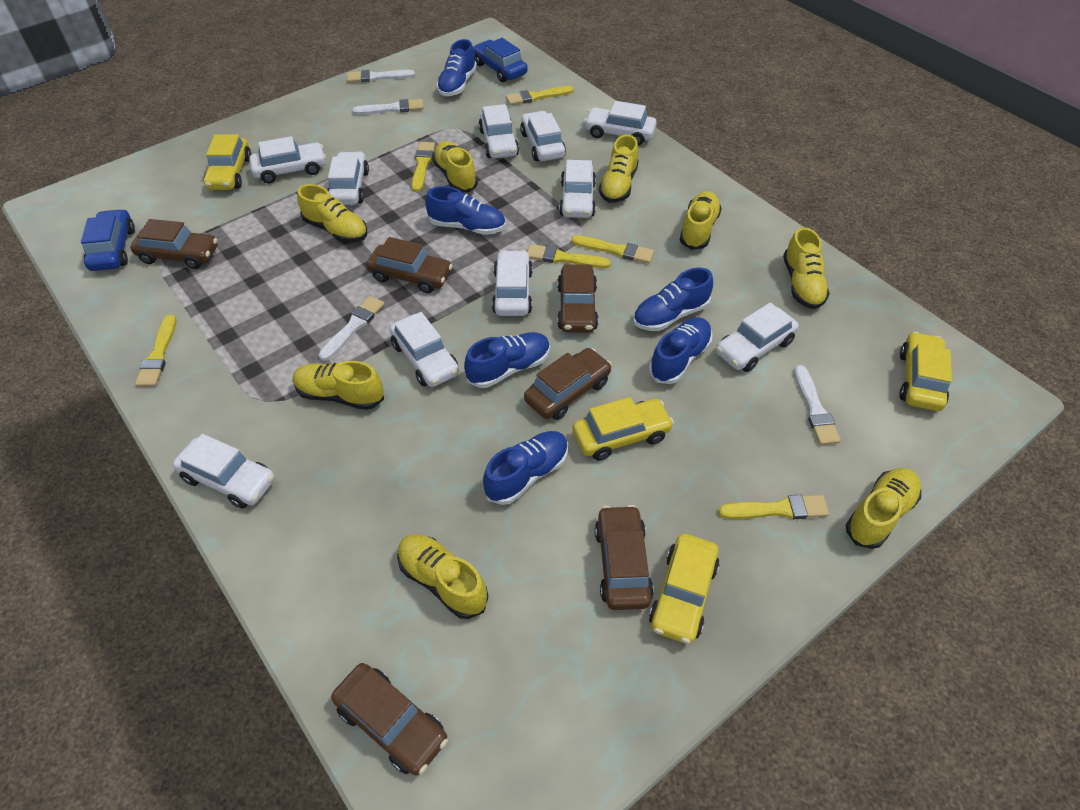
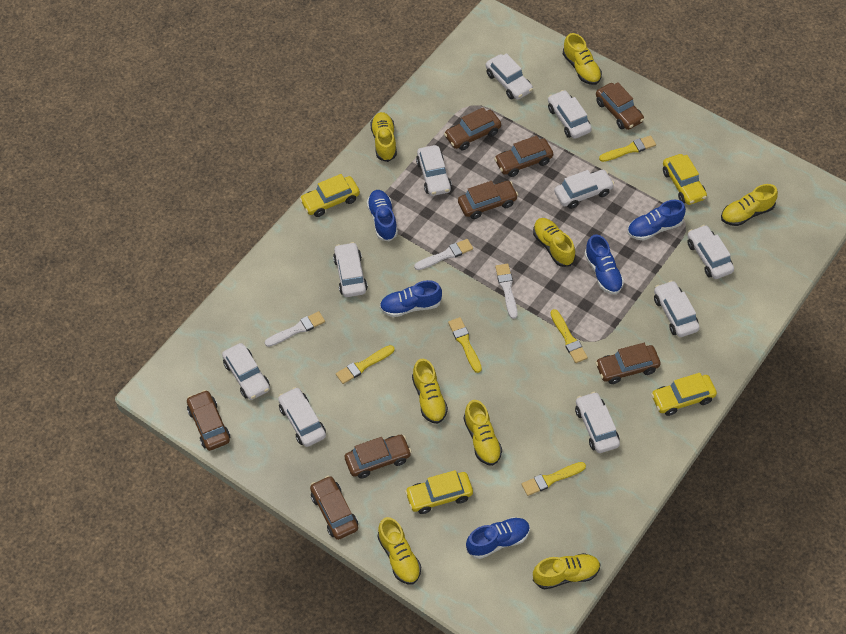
blue car: [81,209,135,271] [473,38,528,82] = 2 -> none = 0
blue shoe: [425,186,506,235] [437,39,477,96] [464,332,550,388] [483,431,568,505] [633,268,713,331] [649,317,712,384] = 6 -> [367,190,398,242] [380,280,442,317] [466,517,530,559] [584,234,624,294] [627,200,686,240] = 5
brown car: [130,219,218,269] [331,663,448,775] [367,237,453,293] [524,348,612,420] [557,264,599,332] [595,505,654,610] = 6 -> [187,390,230,451] [310,476,358,540] [345,435,412,479] [444,107,501,150] [458,181,518,219] [494,136,553,177] [595,343,661,384] [596,82,644,130] = 8
white brush: [319,296,385,361] [347,70,415,83] [352,99,424,115] [794,365,841,445] = 4 -> [265,311,325,347] [414,239,473,270] [495,264,517,319] = 3
yellow brush: [135,315,176,387] [412,142,435,192] [506,86,574,105] [527,244,611,268] [571,235,654,264] [718,495,829,519] = 6 -> [336,345,394,384] [448,317,482,373] [521,462,586,496] [550,309,588,363] [599,136,656,162] = 5

